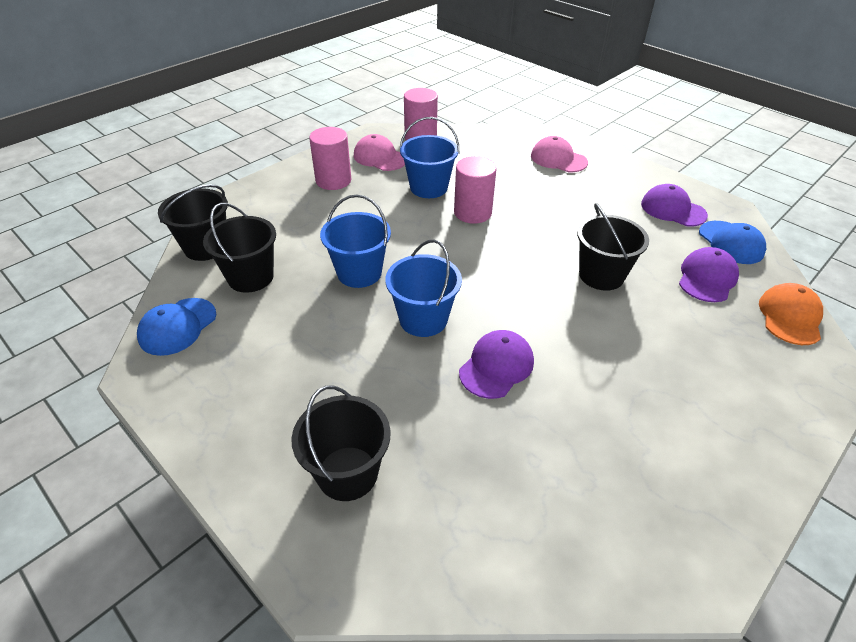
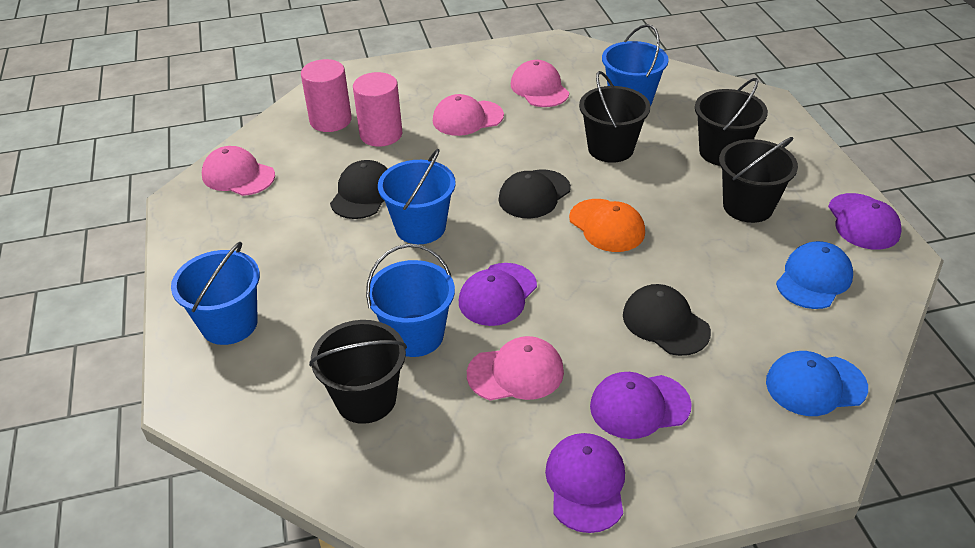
black cap: none = 0 -> [330,160,388,219] [498,169,571,218] [623,284,711,356] = 3
blue bucket: [320,194,391,288] [385,239,462,337] [400,117,459,198] = 3 -> [171,242,260,345] [366,244,455,357] [378,149,455,244] [602,24,669,106] = 4
pink cap: [354,134,405,171] [531,136,588,172] = 2 -> [202,146,275,196] [433,94,504,136] [467,336,564,400] [511,60,569,107] = 4
pink cylinder: [309,127,351,190] [404,88,438,140] [454,156,496,224] = 3 -> [301,59,352,132] [353,72,402,147] = 2
purple cap: [459,330,534,399] [641,184,708,227] [679,247,739,302] = 3 -> [459,263,537,326] [545,433,625,533] [590,372,692,439] [828,193,902,250] = 4

